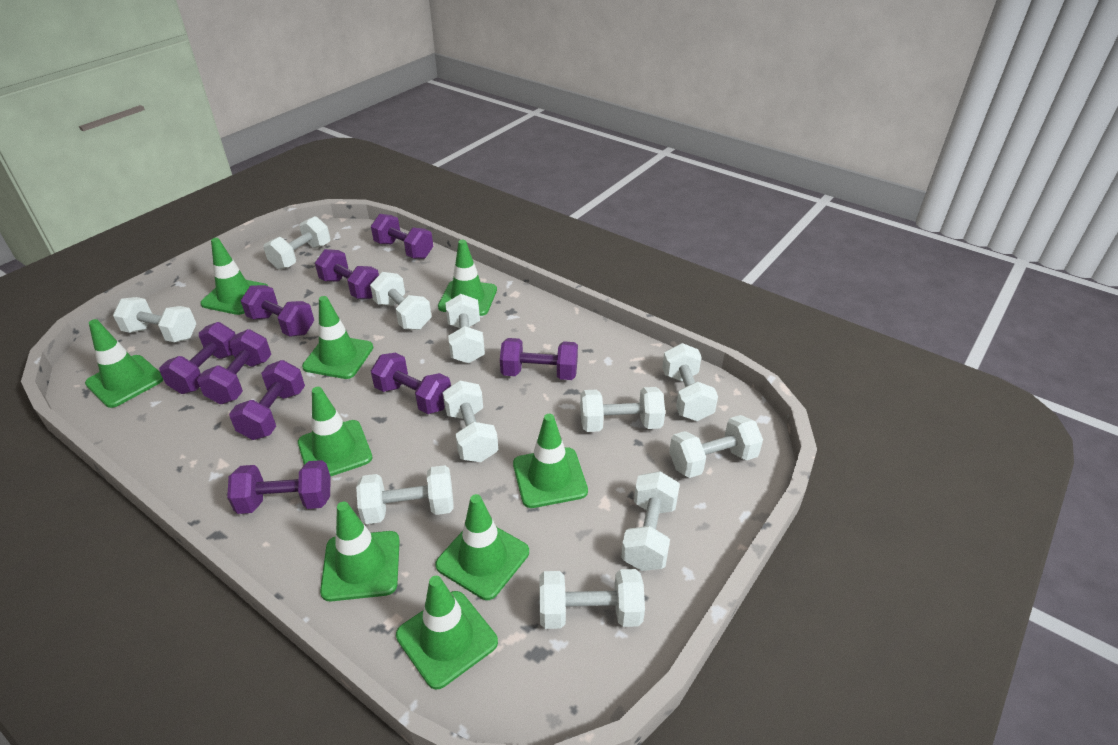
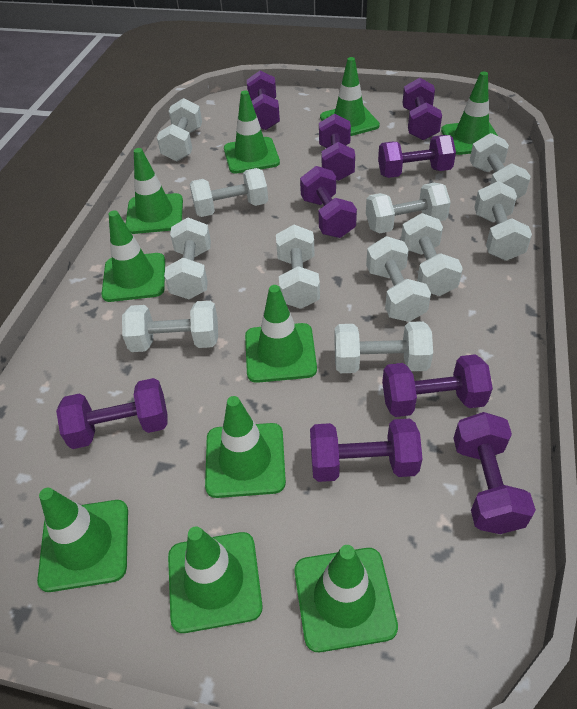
green traffic cone: [85,319,163,408] [200,238,268,315] [298,387,372,476] [302,296,374,379] [320,502,400,601] [396,576,498,690] [435,494,529,600] [438,240,497,316] [513,414,588,508] = 9 -> [37,488,128,592] [102,210,165,302] [126,148,183,234] [168,526,263,633] [205,396,286,498] [224,91,280,173] [245,285,317,383] [294,545,398,652] [320,57,380,136] [441,71,498,155] = 10

